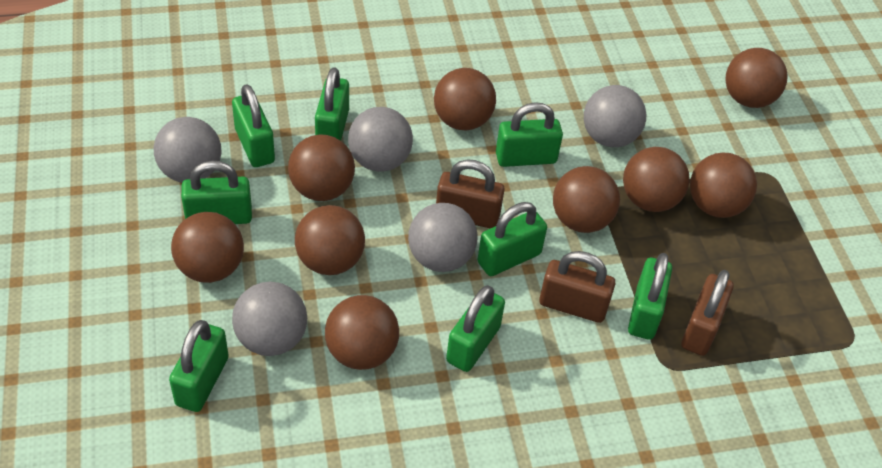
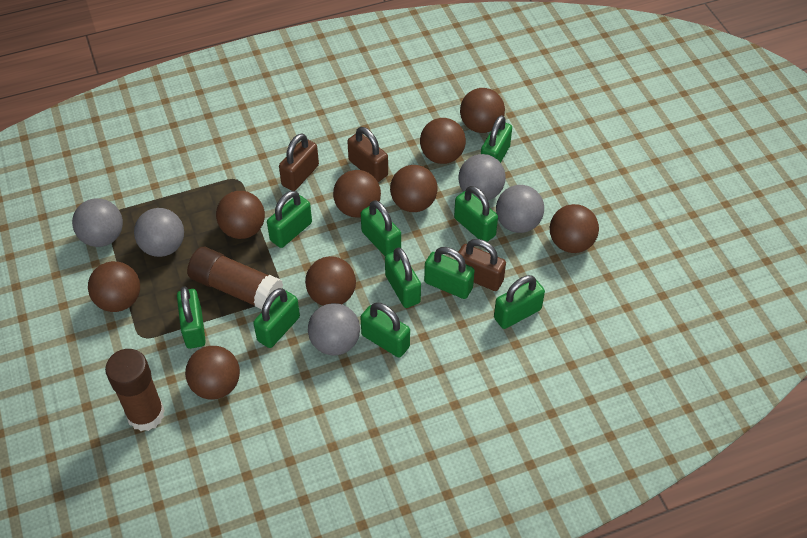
brown glue stick: none = 0 -> [105,349,165,431] [187,247,283,309] = 2
green padlock: [169,320,229,412] [181,161,252,224] [232,84,275,167] [315,67,349,141] [446,285,505,372] [477,202,547,276] [496,102,563,167] [628,253,672,340] = 8 -> [177,286,206,349] [253,288,300,348] [267,191,312,248] [360,302,410,358] [361,200,401,256] [385,247,421,308] [424,247,475,299] [454,186,498,242] [481,115,512,163] [494,275,545,329] = 10

